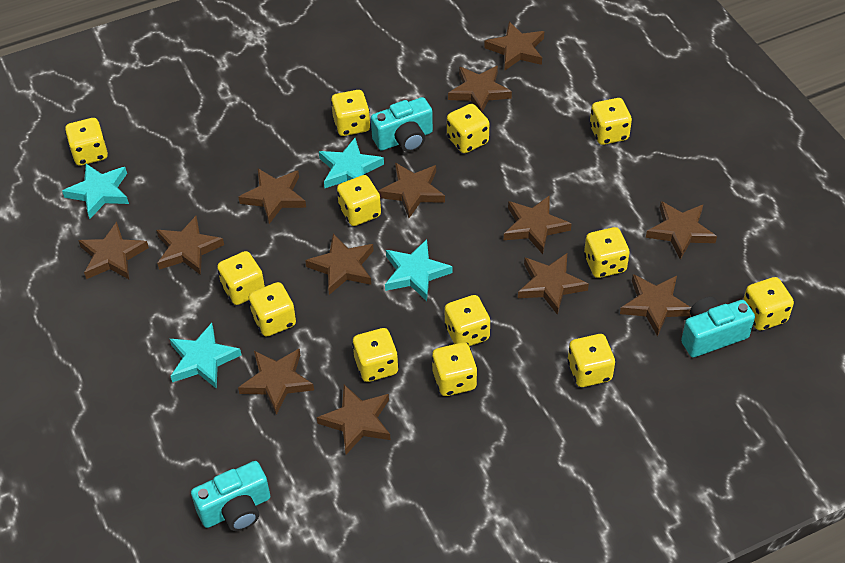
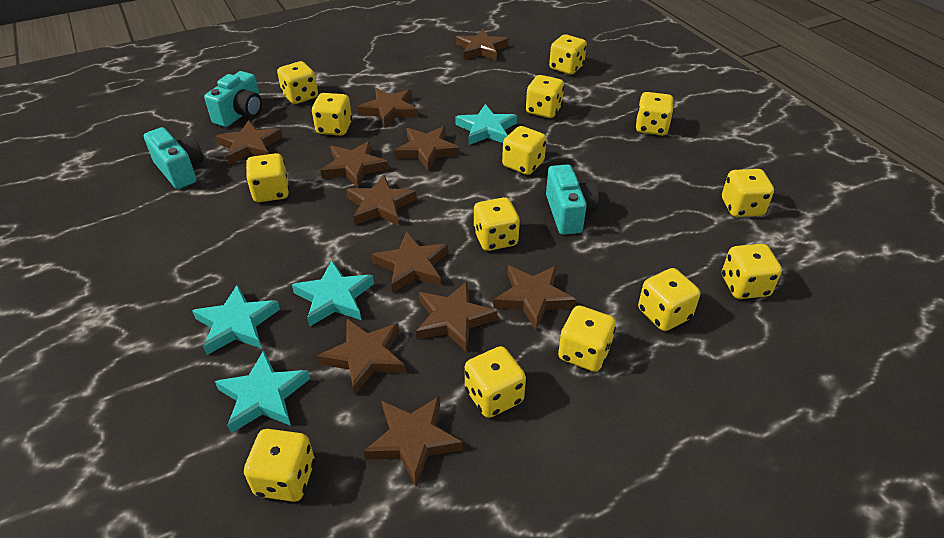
brown star: [78,222,149,279] [156,216,224,275] [238,349,314,415] [239,169,306,224] [305,234,374,295] [317,385,391,454] [378,163,445,218] [448,66,512,112] [484,22,544,71] [504,196,572,254] [518,253,589,315] [620,274,691,336] [646,201,717,260] = 13 -> [216,120,283,165] [317,319,406,395] [320,141,389,188] [346,175,417,226] [358,88,418,128] [363,396,463,487] [371,231,448,293] [394,126,460,171] [416,281,497,352] [456,29,508,61] [493,266,576,330] = 11
yellow dice: [65,118,108,166] [217,251,265,305] [249,282,296,336] [331,90,371,136] [337,175,381,226] [352,328,399,382] [432,342,477,396] [445,295,490,346] [447,104,489,153] [567,334,615,387] [584,227,630,278] [590,98,632,145] [743,277,794,331] = 13 -> [244,429,315,502] [246,153,289,202] [277,61,318,104] [312,93,352,135] [465,346,526,418] [473,197,520,251] [502,126,546,175] [526,75,564,118] [549,34,587,75] [558,305,616,372] [636,92,674,135] [638,268,700,331] [722,169,774,217] [722,244,782,299] = 14

